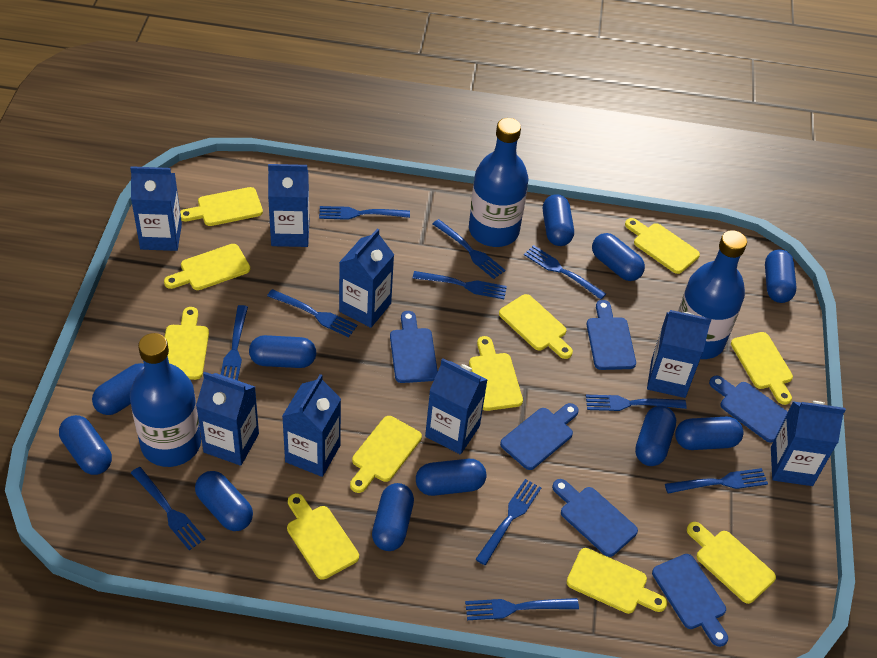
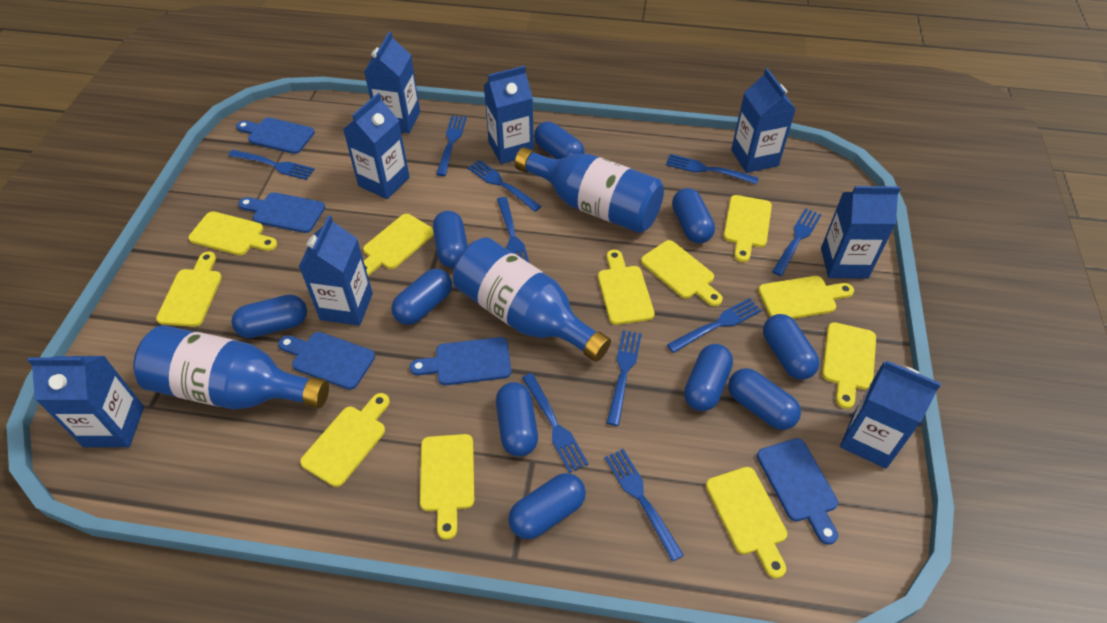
blue capsule: [59,415,112,475] [92,363,144,415] [195,471,253,531] [249,335,316,368] [372,483,414,551] [416,459,486,496] [543,194,574,246] [592,233,645,281] [635,406,676,466] [675,417,744,450] [765,249,796,303] = 11 -> [231,294,307,338] [391,268,452,325] [433,211,468,268] [496,382,538,457] [508,473,586,539] [534,122,584,159] [672,188,715,243] [684,344,733,411] [728,368,801,430] [763,314,820,380] = 10
blue cutting board: [390,311,438,383] [500,403,579,470] [552,479,638,557] [587,300,636,370] [652,554,728,647] [709,375,788,443] = 6 -> [236,117,315,154] [238,192,325,233] [278,332,375,390] [410,337,511,385] [757,438,838,545] = 5
blue fork: [131,467,205,550] [221,305,248,380] [267,289,358,337] [319,206,410,220] [413,271,507,299] [433,219,505,279] [465,598,579,620] [475,479,541,565] [524,245,606,299] [586,395,687,411] [665,468,768,494] = 11 -> [228,150,315,180] [436,115,467,176] [468,160,542,212] [497,197,530,263] [522,373,589,473] [605,449,684,562] [607,330,642,426] [666,154,759,185] [667,298,762,353] [772,208,821,276] = 10

